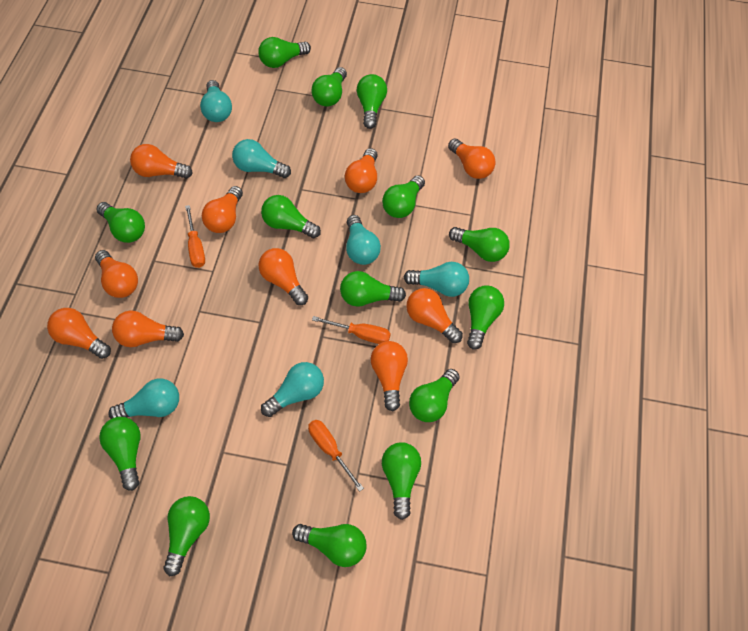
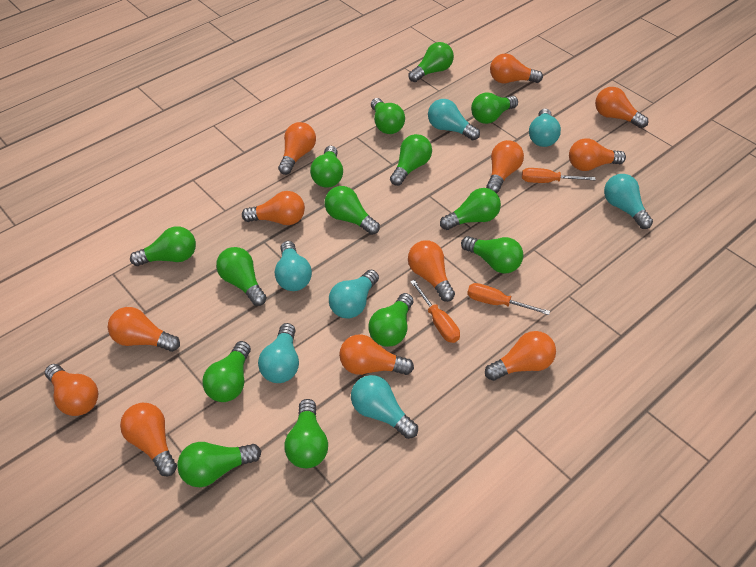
orange light bulb: [47,308,111,359] [95,250,138,298] [112,310,184,347] [130,144,193,179] [202,186,243,233] [259,248,308,305] [345,148,378,193] [371,341,408,411] [406,288,463,343] [448,138,496,179] = 10 -> [45,364,98,416] [108,307,180,352] [120,403,177,476] [242,191,305,225] [278,122,316,175] [339,334,414,375] [408,240,455,302] [485,331,556,381] [486,140,524,193] [490,53,543,83] [569,138,626,171] [595,87,648,128] = 12
turquoise light bulb: [108,378,179,419] [200,80,232,122] [232,139,291,178] [261,362,324,417] [346,215,381,265] [404,262,469,297] = 6 -> [258,323,299,383] [275,241,312,291] [329,269,379,318] [351,375,418,439] [428,99,480,140] [529,109,561,147] [604,174,653,229] = 7

